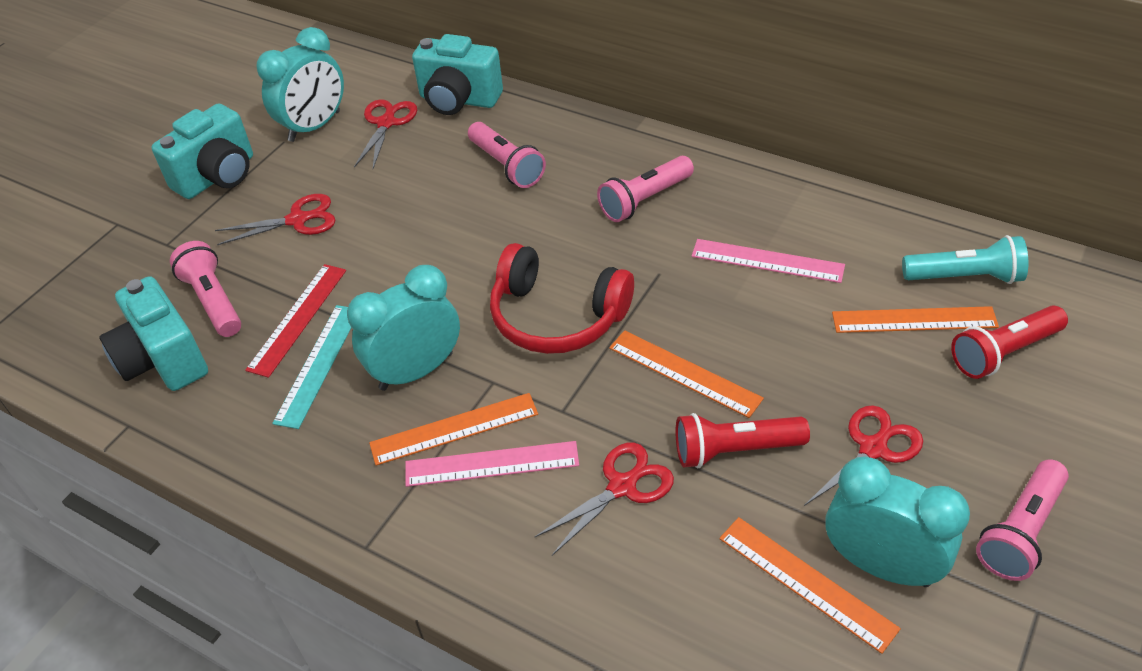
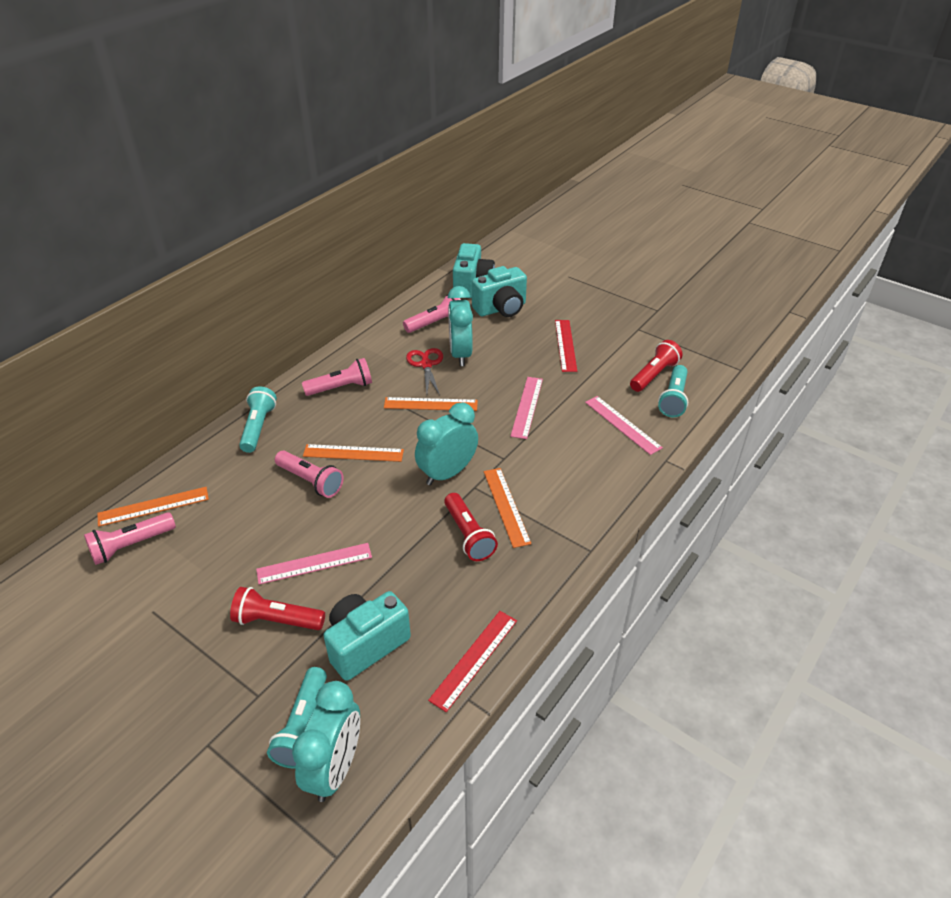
pink ruler: [405,441,579,487] [691,239,845,283] = 2 -> [256,543,372,585] [510,377,543,439] [585,396,663,455] = 3
red flashlight: [675,413,810,468] [951,305,1068,379] = 2 -> [230,587,325,630] [444,493,498,561] [630,340,683,392] = 3
red headphones: [490,243,634,354] = 1 -> none = 0
red ruler: [245,264,346,378] = 1 -> [428,611,517,712] [555,320,577,372] = 2
red scissors: [215,194,336,245] [354,99,417,169] [535,443,674,556] [804,405,923,506] = 4 -> [406,348,443,395] = 1
turquoise flashlight: [902,235,1028,284] = 1 -> [239,386,277,453] [267,667,327,769] [658,365,688,417] = 3
turquoise ruler: [272,305,352,429] = 1 -> none = 0

